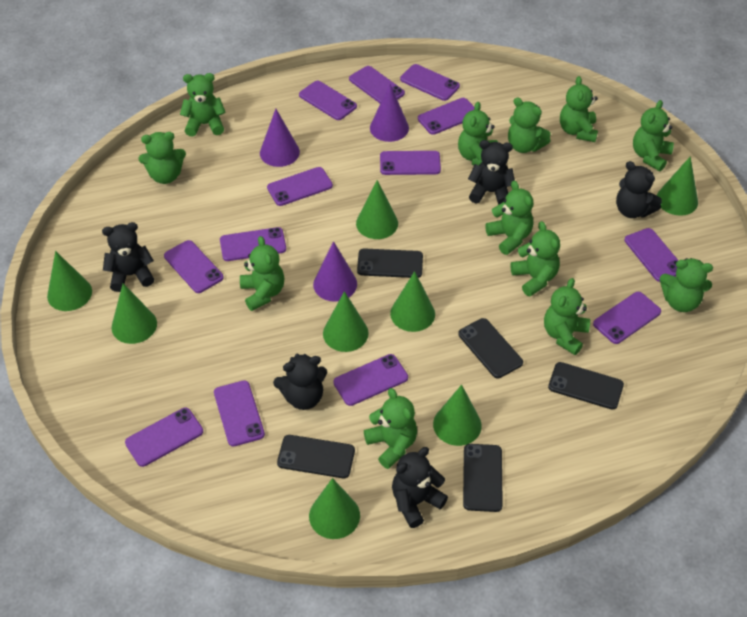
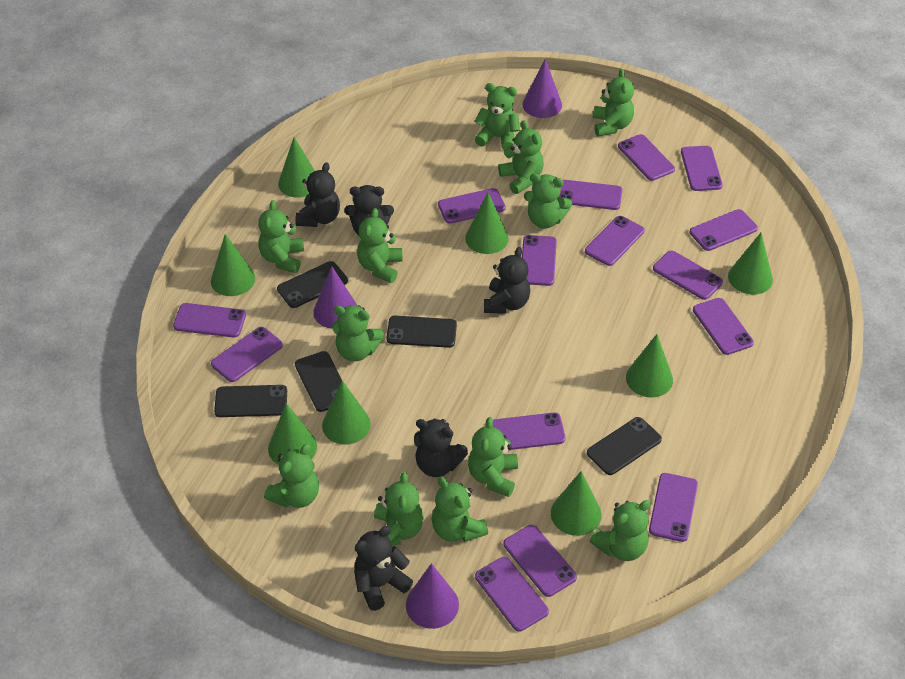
purple phone: [125,408,203,467] [164,240,224,293] [214,380,265,446] [220,227,286,261] [267,167,333,206] [299,81,357,120] [333,354,408,406] [349,66,405,103] [380,151,441,175] [400,64,460,101] [418,98,474,135] [593,292,661,344] [625,228,679,282] = 13 -> [173,303,246,337] [211,327,283,382] [438,188,506,224] [475,557,549,632] [492,413,565,450] [503,525,577,597] [522,235,557,286] [558,180,622,210] [585,216,645,266] [618,134,675,181] [649,473,698,542] [653,251,723,300] [681,146,723,191] [690,209,758,251] [693,298,754,355] = 15

